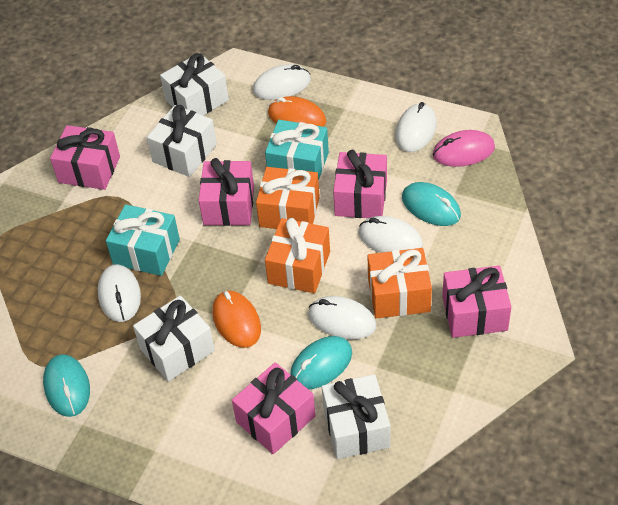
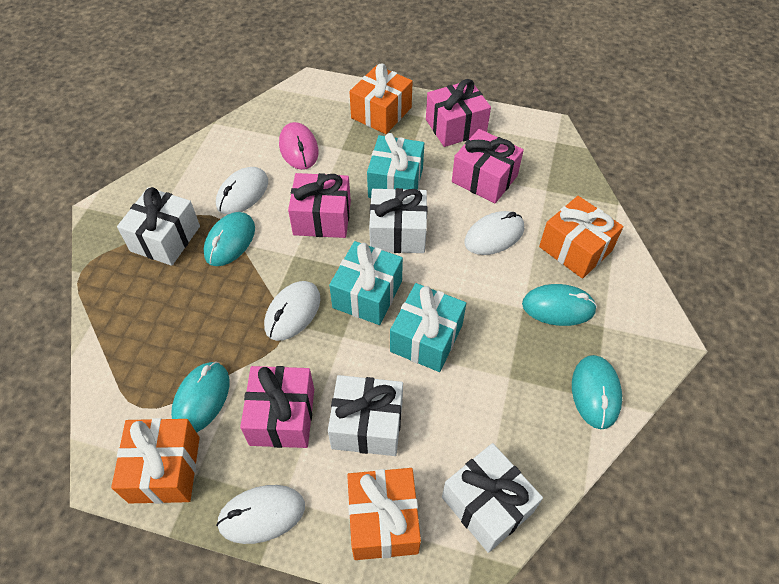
orange gift: [256,167,320,229] [265,218,330,293] [367,248,432,319] = 3 -> [111,418,200,504] [347,468,421,560] [349,64,413,134] [539,196,623,279] = 4
orange mouse: [212,291,261,348] [268,96,326,127] = 2 -> none = 0
pink gift: [50,125,120,190] [199,158,254,226] [232,362,316,454] [333,150,387,218] [442,266,512,338] = 5 -> [240,366,314,448] [288,173,351,238] [426,79,491,147] [452,129,524,203] = 4
turquoise gift: [106,204,180,276] [265,120,329,181] = 2 -> [329,241,403,325] [367,133,424,198] [390,283,466,372] = 3
turquoise mouse: [43,354,90,417] [290,336,352,389] [402,182,461,226] = 3 -> [171,362,230,433] [204,212,255,266] [522,284,597,326] [572,355,622,429] = 4
white mouse: [98,264,141,322] [253,64,311,100] [308,296,376,340] [358,216,423,253] [395,102,437,152] = 5 -> [216,167,268,215] [216,485,305,544] [264,281,321,341] [464,211,524,255] = 4

